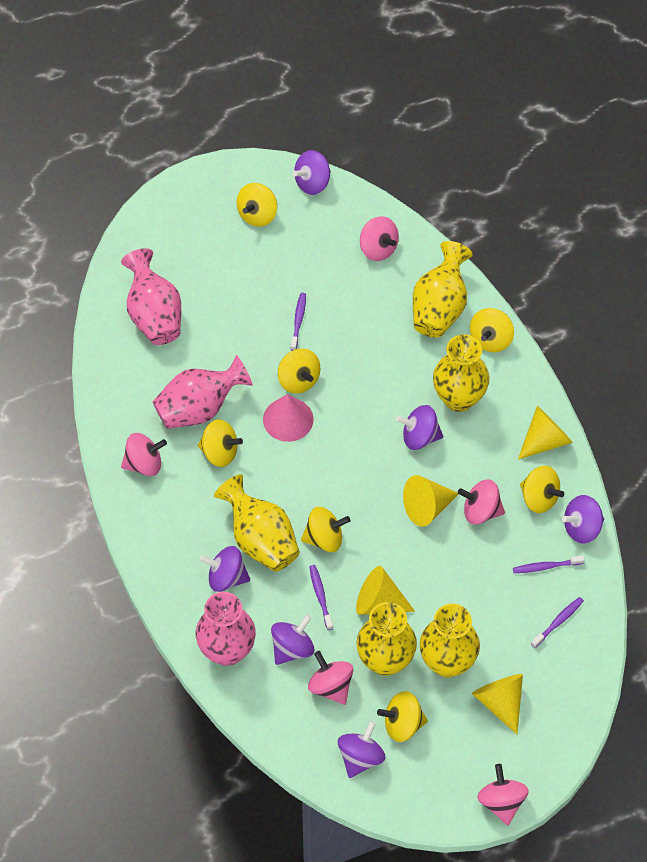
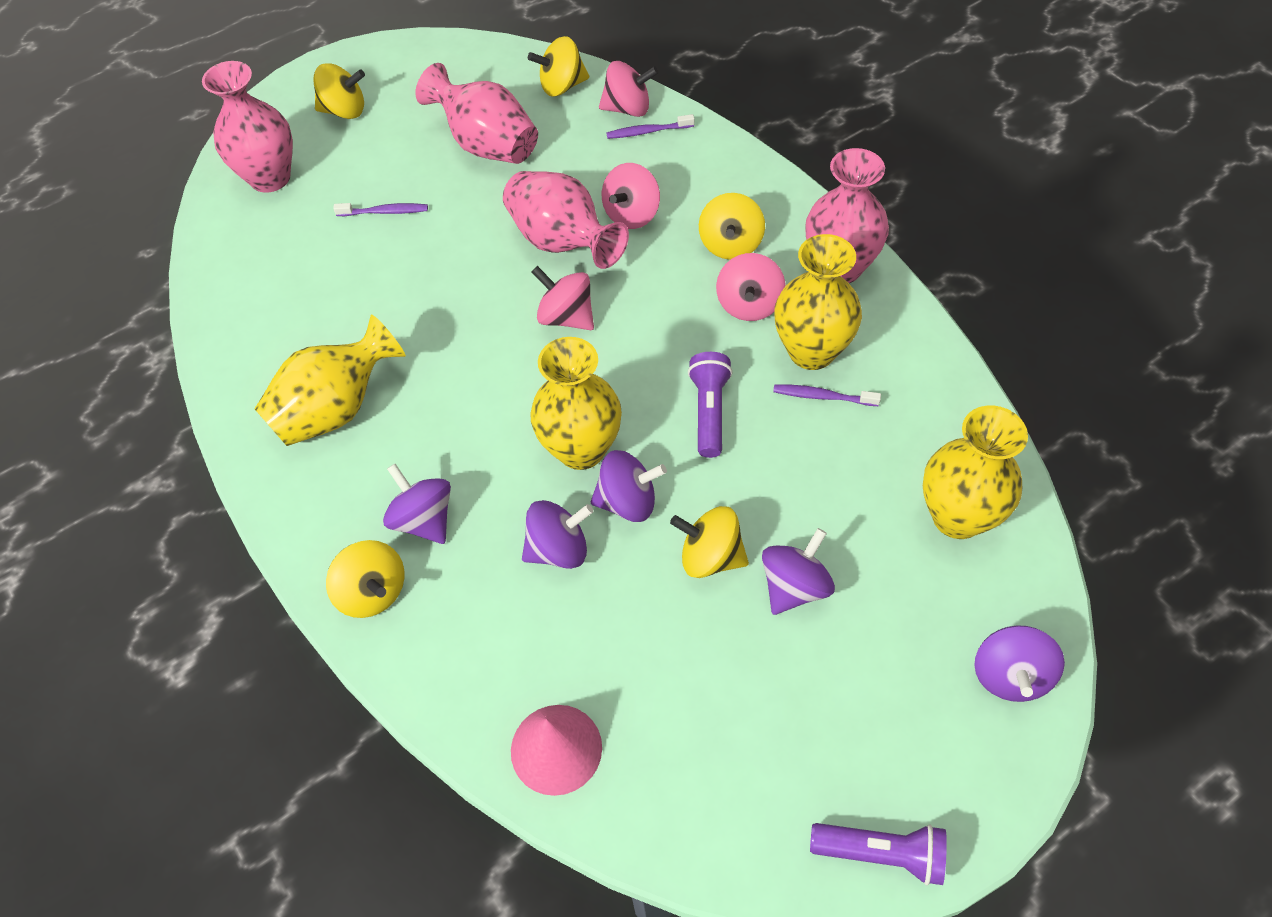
pink spinning top: [121,433,167,476] [308,651,353,705] [360,216,399,261] [458,480,505,525] [477,764,529,825] = 5 -> [532,266,594,330] [599,61,659,117] [602,163,660,229] [716,253,785,321] = 4
pink vase: [121,248,181,345] [152,355,253,429] [196,592,256,666] = 3 -> [202,61,293,193] [415,63,538,164] [503,171,629,269] [805,148,889,283] = 4
purple flashlight: none = 0 -> [688,352,733,458] [810,823,947,885] = 2
purple spinning top: [200,546,250,592] [271,614,315,665] [293,150,331,195] [338,721,385,778] [396,405,443,450] [562,495,604,544] = 6 -> [383,464,451,544] [522,500,594,569] [591,450,667,522] [762,528,835,615] [974,625,1065,702] = 5
purple toothbrush: [290,293,306,351] [309,565,333,630] [513,555,585,573] [531,597,584,648] = 4 -> [333,203,428,216] [606,114,694,139] [773,384,881,406] = 3
yellow cone: [356,566,415,615] [403,475,459,527] [472,674,523,734] [518,406,573,459] = 4 -> none = 0
yellow spinning top: [198,419,243,467] [237,183,277,227] [278,349,320,394] [301,507,350,552] [377,691,428,742] [470,308,514,352] [520,466,564,513] = 7 -> [313,63,365,119] [326,540,404,618] [528,36,589,97] [670,506,749,578] [699,193,765,260] = 5
yellow vase: [214,474,300,572] [356,602,417,676] [413,241,473,338] [420,604,480,677] [433,334,489,412] = 5 -> [255,314,406,446] [530,337,622,470] [774,234,862,370] [923,405,1028,539] = 4

